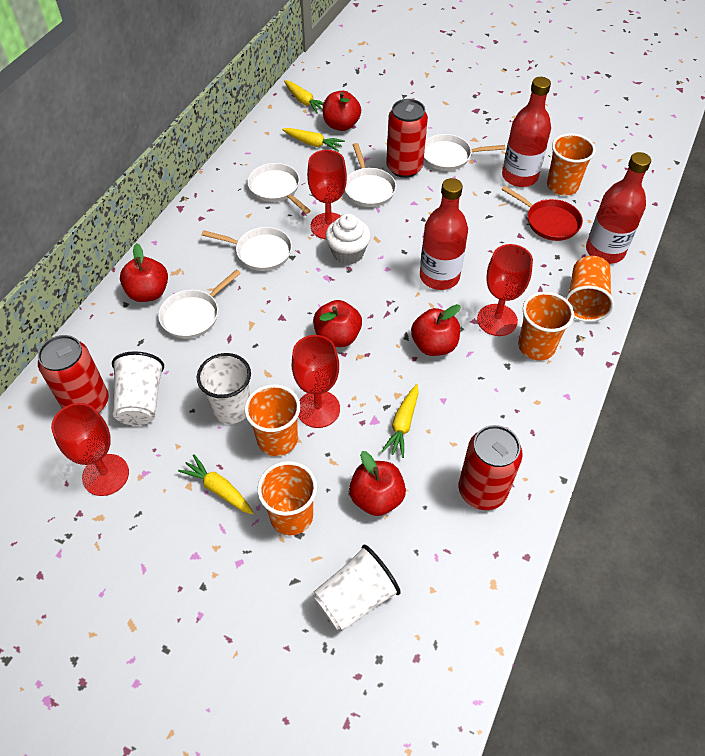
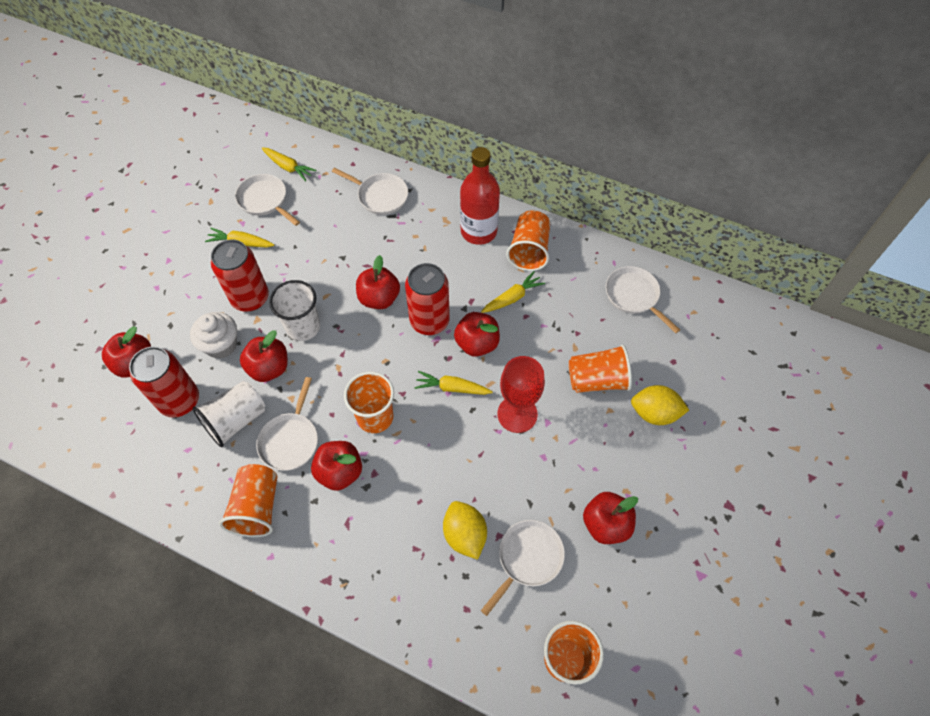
red apple: [120,243,168,302] [313,300,362,347] [323,91,361,131] [349,451,406,516] [411,304,461,356] = 5 -> [102,327,151,378] [240,330,288,382] [311,441,362,491] [356,255,400,309] [454,312,500,357] [583,492,638,544] = 6
red bottle: [420,178,468,290] [502,77,551,187] [586,152,651,264] = 3 -> [460,147,500,245] = 1
red goblet: [51,403,129,496] [292,335,340,428] [307,150,347,239] [477,244,533,336] = 4 -> [497,356,545,433] = 1
red pan: [501,186,583,241] = 1 -> none = 0
white cup: [112,351,164,425] [197,353,251,424] [313,545,401,631] = 3 -> [193,381,265,447] [269,280,320,341] = 2
yellow lemon: none = 0 -> [443,501,487,560] [631,385,689,425] = 2

